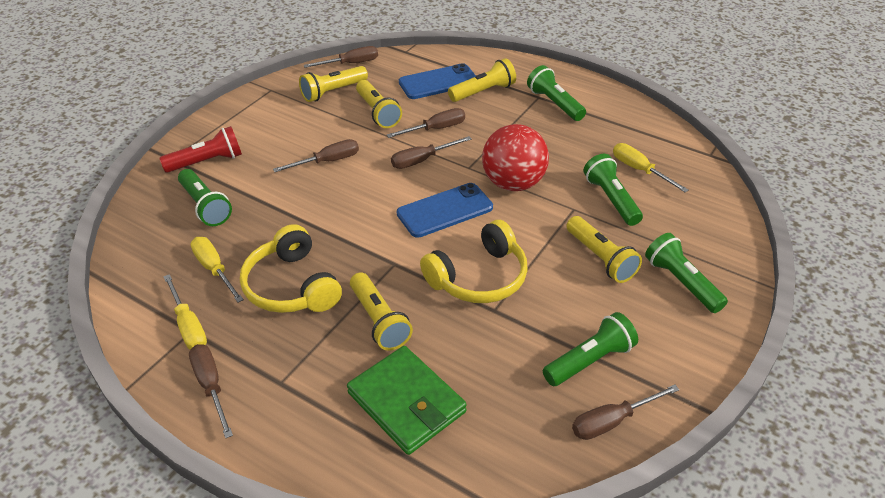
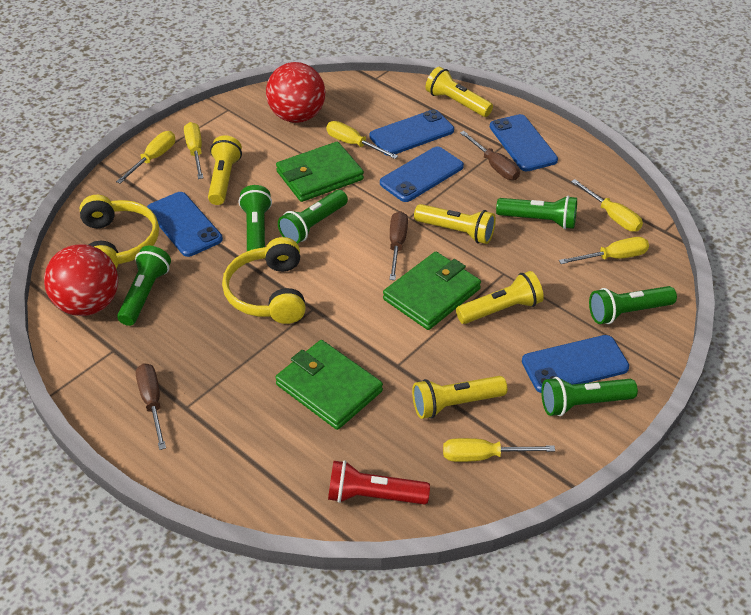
blue phone: [397,183,493,238] [399,63,476,99] = 2 -> [147,192,223,257] [370,109,454,156] [380,146,464,202] [490,114,558,171] [522,335,629,393] = 5
brown screwdriver: [189,344,233,438] [273,139,359,172] [304,46,378,68] [387,108,465,138] [391,136,472,169] [572,385,679,440] = 6 -> [136,363,166,450] [389,211,408,280] [460,131,520,180] = 3
green flashlight: [178,169,232,226] [527,65,586,121] [543,312,638,386] [584,154,643,226] [645,233,728,313] = 5 -> [117,246,171,326] [239,185,272,251] [278,190,348,244] [496,196,577,229] [541,377,638,416] [589,286,677,324] = 6
green wallet: [347,346,467,455] = 1 -> [275,340,383,430] [276,141,364,202] [383,252,481,330] = 3
red ball: [482,124,549,191] = 1 -> [44,244,118,316] [266,62,325,123] = 2
yellow screwdriver: [163,274,207,350] [190,237,244,302] [613,143,688,192] = 3 -> [116,131,175,184] [184,122,203,179] [326,121,398,159] [443,438,555,462] [559,237,649,264] [571,179,643,232] = 6

